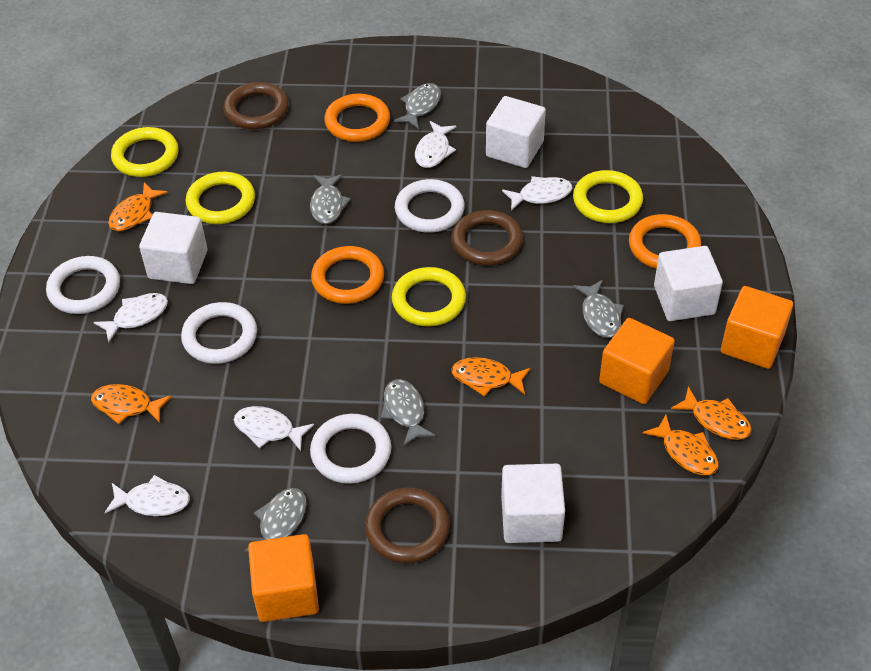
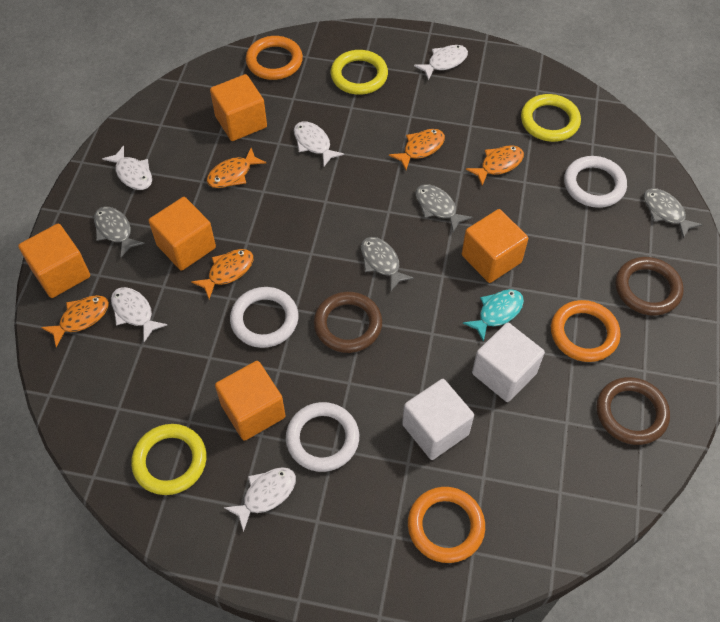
grey fish: [244,488,307,552] [310,175,351,224] [381,379,436,446] [394,83,441,129] [573,280,624,338] = 5 -> [94,207,145,257] [361,237,414,291] [415,184,472,232] [644,188,702,238] = 4
orange cube: [248,534,319,622] [599,318,675,404] [721,286,793,369] = 3 -> [18,224,90,298] [149,197,216,271] [210,74,267,141] [215,361,285,441] [462,209,528,283] = 5
turquoise fish: none = 0 -> [463,289,524,342] = 1
white cube: [139,212,207,284] [486,96,546,168] [501,464,565,543] [654,246,723,321] = 4 -> [402,379,474,460] [472,323,545,402] = 2
white ring: [46,256,120,314] [181,302,257,364] [310,414,391,484] [395,179,465,233] = 4 -> [230,287,298,348] [286,402,359,472] [564,156,627,208] = 3
yellow ring: [111,127,178,177] [186,172,255,224] [392,267,466,327] [573,170,643,223] = 4 -> [131,424,206,495] [330,50,388,95] [521,94,581,142] = 3

